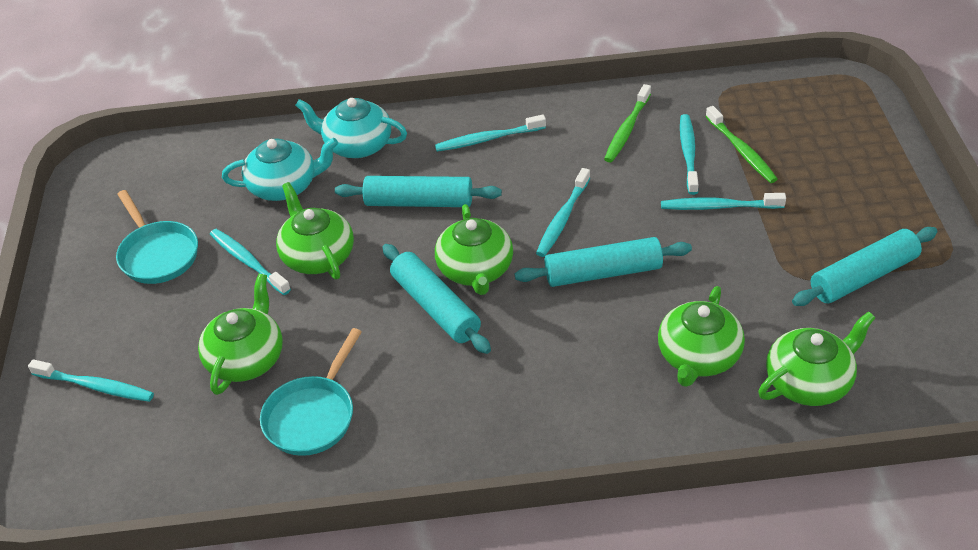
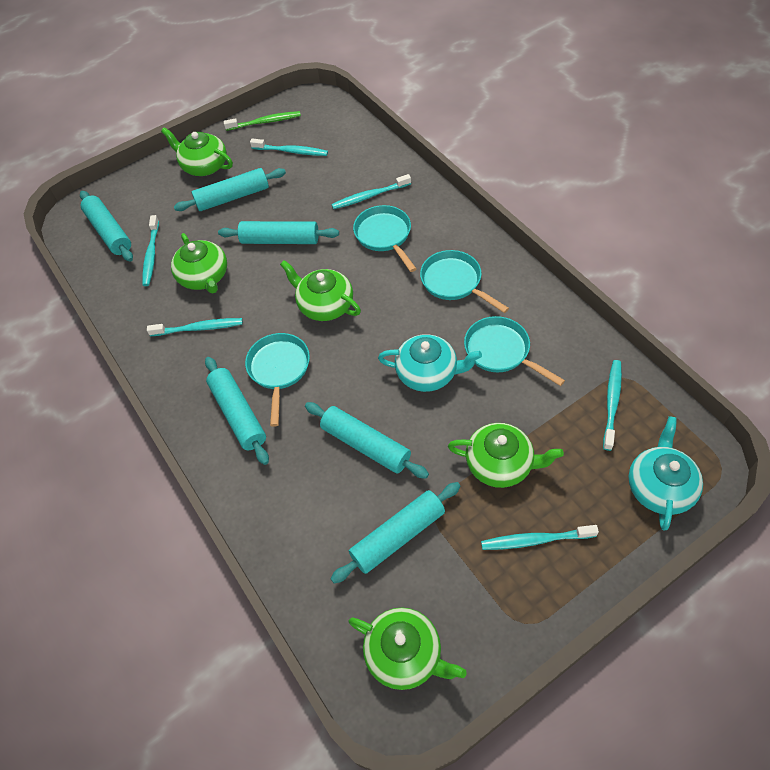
green toothbrush: [604,84,651,162] [705,106,778,183] = 2 -> [224,111,301,131] = 1
turquoise pan: [116,190,198,284] [260,328,362,456] = 2 -> [245,333,310,427] [353,205,417,272] [420,250,509,313] [464,316,565,386] = 4
turquoise rolling pin: [335,176,502,207] [382,244,491,354] [514,237,692,287] [792,227,938,306] = 4 -> [80,191,133,262] [174,168,286,211] [205,357,269,465] [218,221,339,244] [305,402,429,479] [331,482,461,583] = 6

